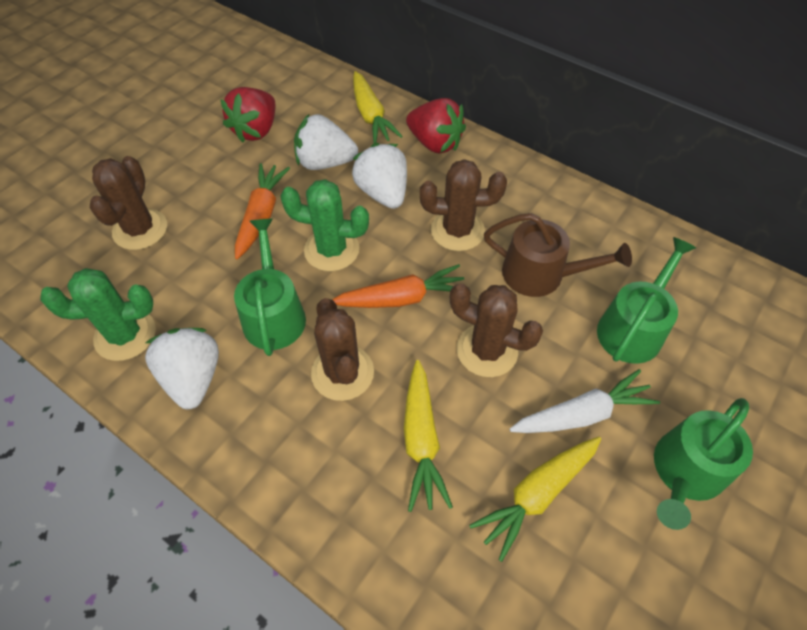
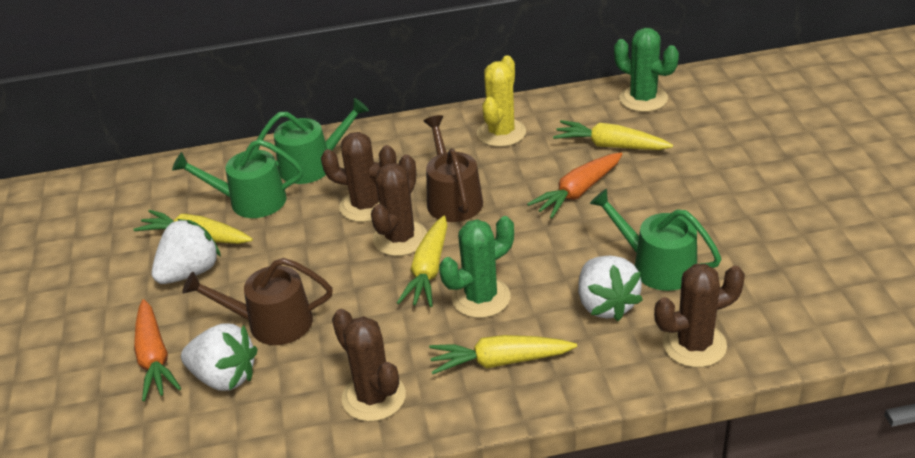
brown watering can: [484,213,632,297] = 1 -> [182,258,333,345] [424,115,483,222] = 2
red strawberry: [220,87,276,142] [406,98,466,154] = 2 -> none = 0
white carrot: [509,369,660,433] = 1 -> none = 0
yellow cactus: none = 0 -> [477,55,526,147] = 1
yellow carrot: [353,71,403,143] [404,360,453,512] [469,437,601,562] = 3 -> [133,210,253,244] [397,216,447,307] [429,335,577,374] [553,120,673,150] = 4

